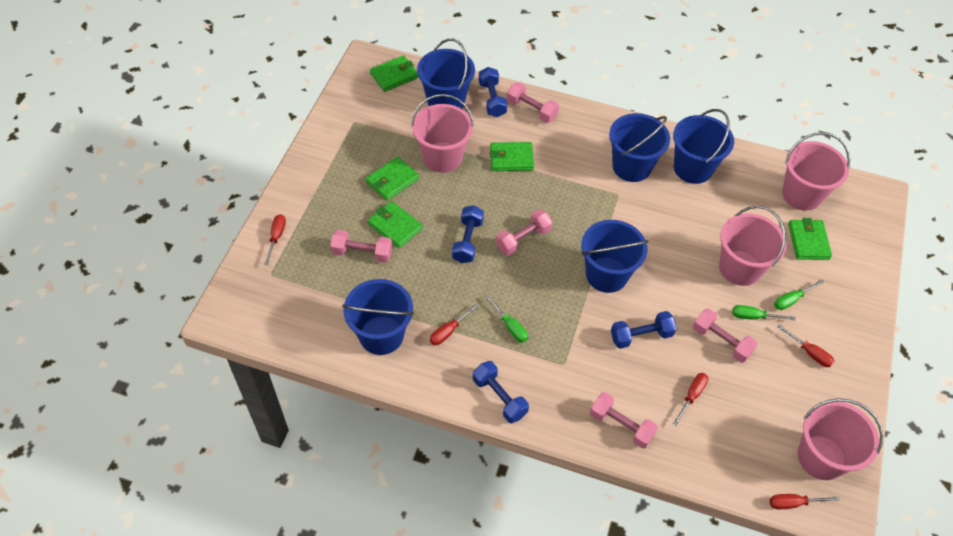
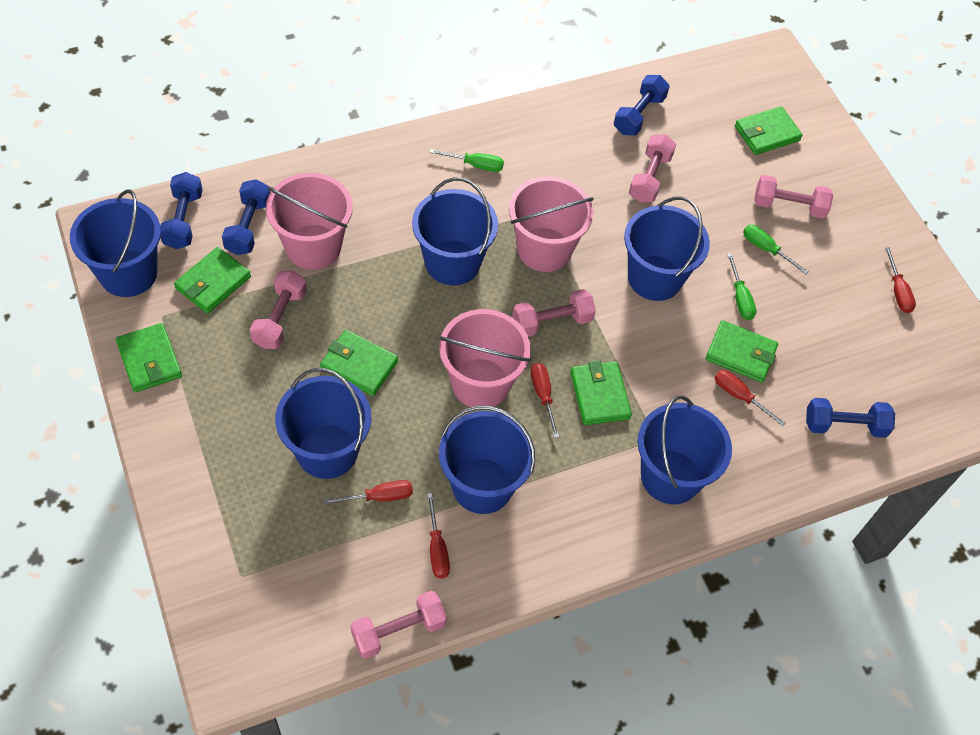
blue bucket: [342,279,414,355] [417,39,475,109] [581,220,649,293] [609,113,670,182] [673,109,734,184] = 5 -> [70,190,161,297] [275,368,372,479] [412,178,498,285] [439,406,535,514] [624,197,710,301] [637,395,732,504] = 6
green wallet: [366,157,419,201] [368,201,423,248] [370,55,418,92] [490,142,534,171] [788,218,832,260] = 5 -> [116,323,182,392] [174,247,251,313] [320,330,398,396] [570,360,632,425] [705,320,778,382] [735,106,803,155] = 6
pink bucket: [411,94,474,173] [719,206,787,286] [782,132,850,211] [798,398,883,480] = 4 -> [266,173,353,270] [439,309,531,407] [509,176,594,272] = 3

